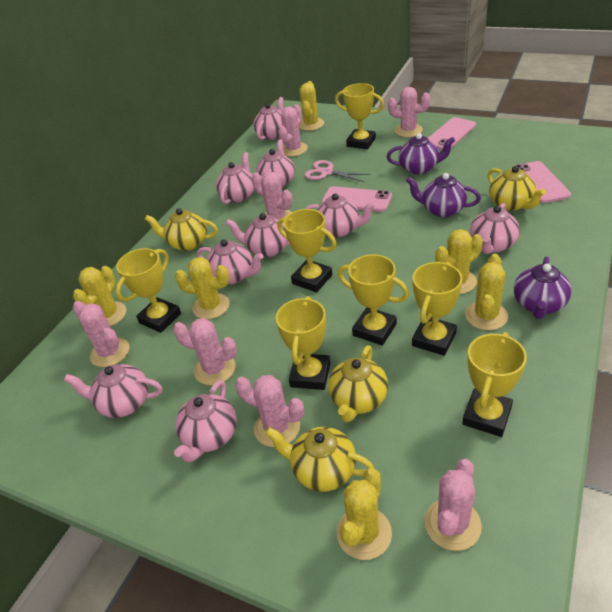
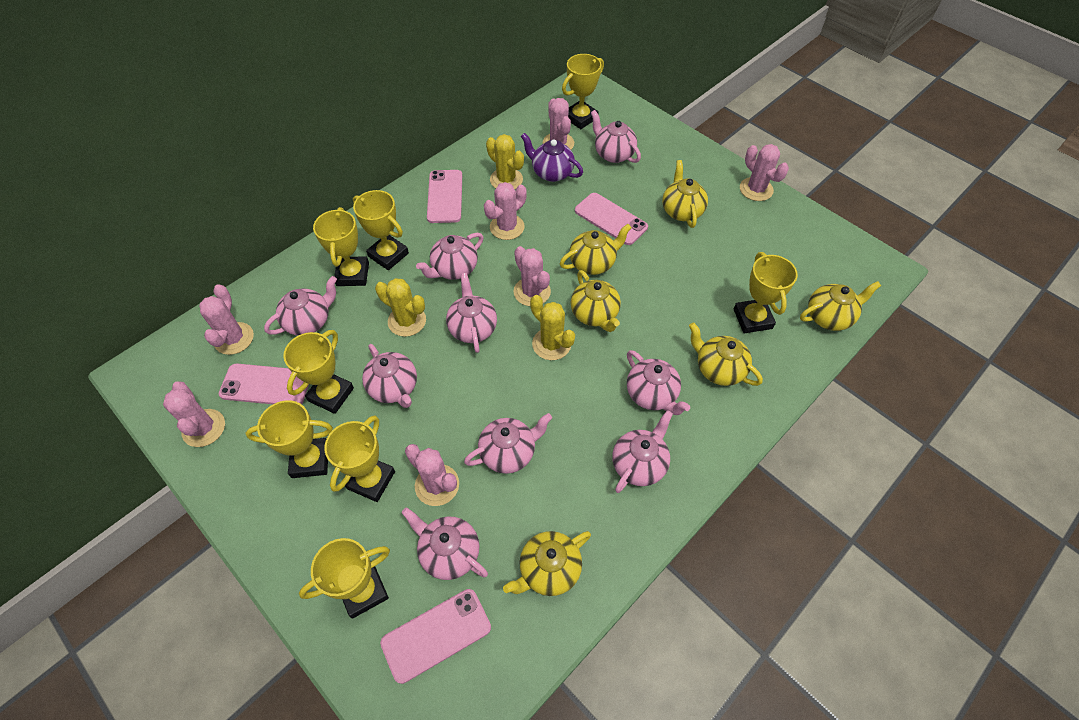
pink phone: [322,186,392,212] [428,117,476,150] [512,161,571,203] = 3 -> [219,364,309,404] [380,589,491,684] [427,170,462,223] [575,193,648,245] = 4
pink scissors: [304,160,370,182] = 1 -> none = 0
purple teapot: [387,133,455,175] [406,173,481,217] [514,257,572,319] = 3 -> [521,133,583,182] = 1
yellow cactus: [73,266,127,326] [175,257,230,319] [299,81,324,131] [337,468,392,560] [435,229,483,294] [465,254,508,330] = 6 -> [375,278,426,337] [486,134,524,189] [530,295,575,360] = 3
yellow teapot: [145,208,218,251] [265,427,374,492] [328,345,388,422] [488,166,546,211] = 4 -> [503,531,591,596] [560,224,632,275] [571,270,621,332] [662,160,708,228] [689,322,763,386] [800,281,881,331] = 6
yellow trophy: [115,248,181,333] [276,296,330,390] [277,209,336,293] [335,83,384,149] [338,254,409,346] [412,262,462,356] [463,332,527,437] = 7 -> [246,400,333,478] [283,330,354,414] [299,538,390,619] [313,207,369,286] [324,415,395,502] [353,190,409,270] [562,54,604,129] [734,252,798,333] = 8

